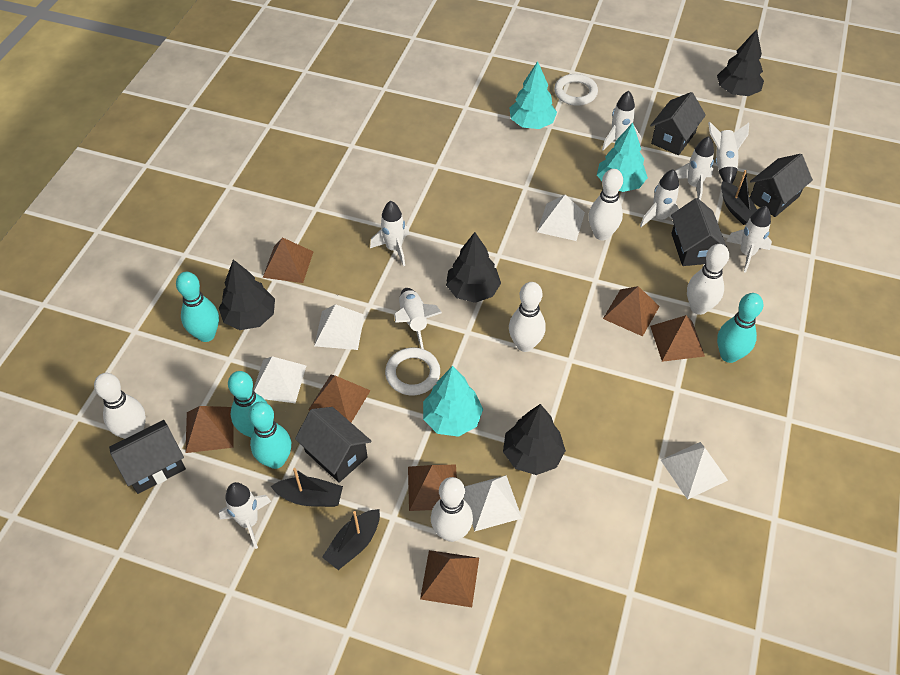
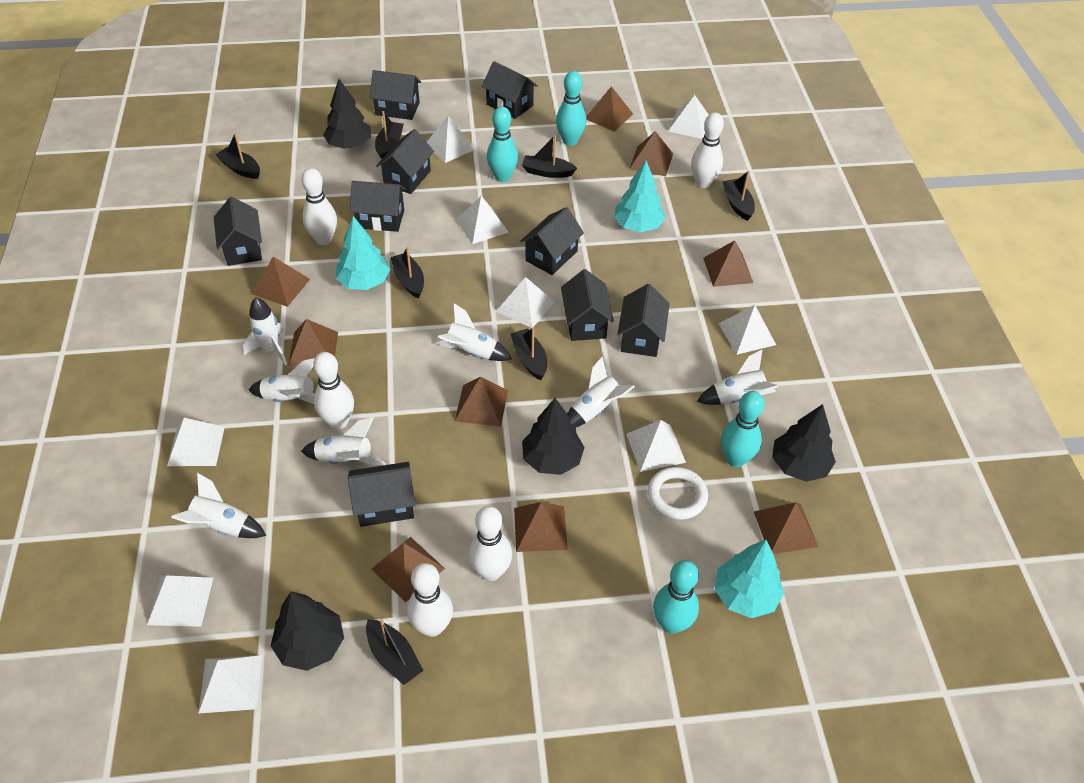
black boat: [271,468,343,507] [322,509,380,570] [721,170,757,225] = 3 -> [216,133,260,179] [366,619,424,685] [375,111,404,159] [391,247,424,299] [510,327,547,380] [522,135,577,178] [722,171,755,221] = 7
black house: [109,420,186,494] [295,407,372,483] [650,92,706,155] [671,198,727,266] [750,154,813,217] = 5 -> [214,197,262,266] [348,462,415,527] [350,181,406,232] [369,70,421,120] [376,129,434,194] [482,61,538,119] [520,207,584,275] [561,269,614,341] [617,284,670,357] = 9
brown pyramid: [185,406,234,453] [263,237,313,283] [308,375,371,423] [408,464,457,511] [420,550,479,607] [603,286,660,336] [650,315,705,362] = 7 -> [251,256,310,307] [288,319,338,366] [372,537,445,602] [455,377,508,427] [514,502,568,552] [586,86,633,132] [629,131,673,176] [703,240,753,287] [754,502,818,554] = 9
white pyramid: [253,356,306,403] [314,304,364,350] [464,475,522,532] [537,195,585,241] [661,442,728,500] = 5 -> [147,575,213,627] [167,418,225,466] [198,655,262,714] [427,117,475,163] [456,196,508,244] [496,277,554,328] [626,420,686,472] [668,95,709,139] [718,305,776,355] = 9
white ring: [385,348,440,395] [554,74,598,106] = 2 -> [648,467,708,520] = 1
white rocket: [219,482,271,549] [370,201,409,266] [394,288,442,349] [602,91,641,151] [640,169,679,227] [675,136,714,200] [708,121,749,184] [726,206,772,273] = 8 -> [171,473,266,538] [243,297,287,365] [249,358,315,404] [301,417,386,465] [436,303,512,361] [567,357,635,428] [697,350,778,405] = 7

